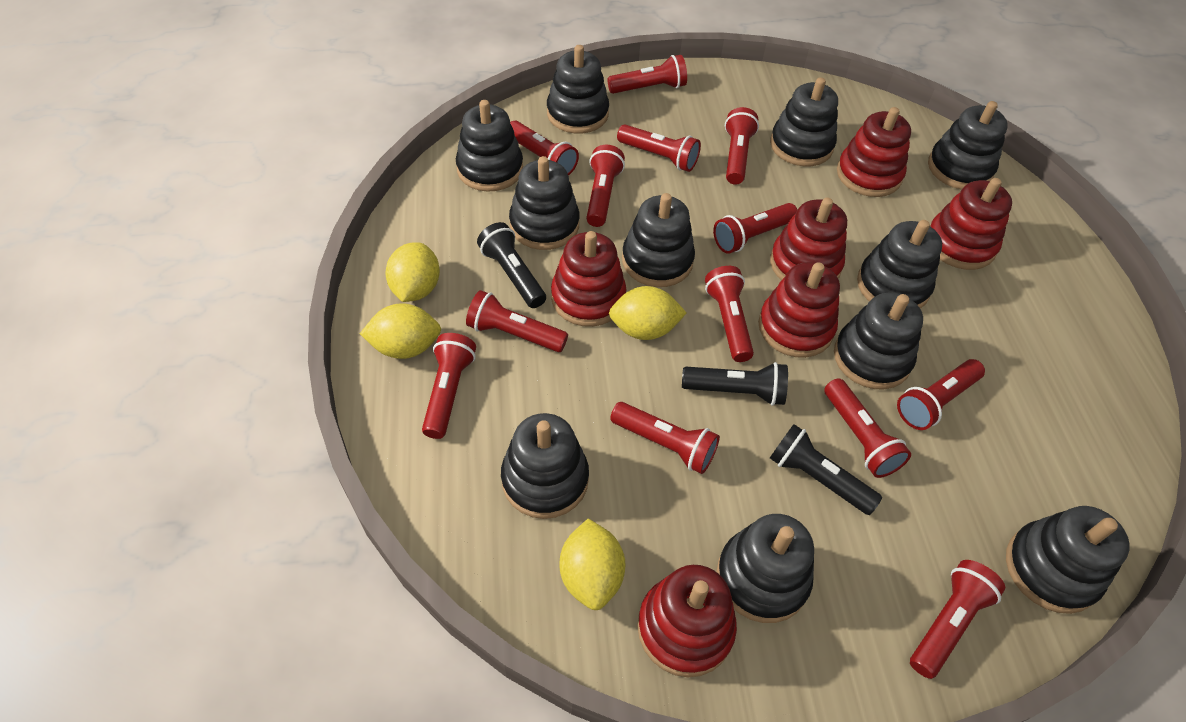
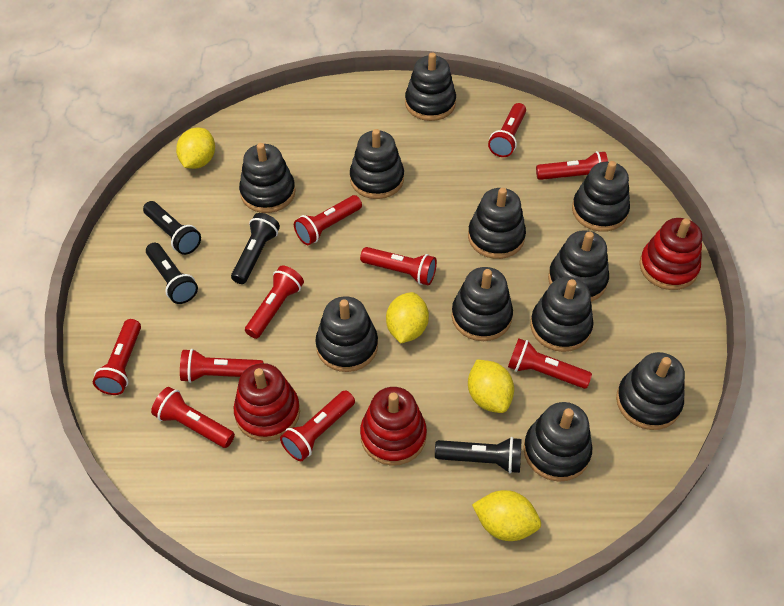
black flashlight: [477,222,546,308] [682,362,788,406] [770,424,882,515] = 3 -> [143,201,201,255] [146,243,198,304] [231,213,280,284] [435,437,522,473] = 4
red flashlight: [422,333,476,439] [466,290,568,352] [510,121,579,175] [586,145,625,227] [607,55,687,94] [610,402,720,474] [617,124,701,172] [705,266,754,362] [713,203,797,254] [725,107,759,185] [824,378,911,478] [897,359,985,430] [910,560,1005,679] = 13 -> [93,319,141,395] [151,387,235,448] [180,349,264,383] [245,266,304,339] [280,390,355,461] [294,195,362,245] [360,247,437,285] [488,103,526,157] [508,338,592,389] [536,151,608,180] = 10
red stacking toy: [551,231,626,327] [637,565,737,677] [758,262,840,358] [770,198,847,280] [837,107,911,197] [930,178,1012,270] = 6 -> [233,363,300,441] [360,387,427,466] [639,218,702,290] = 3

